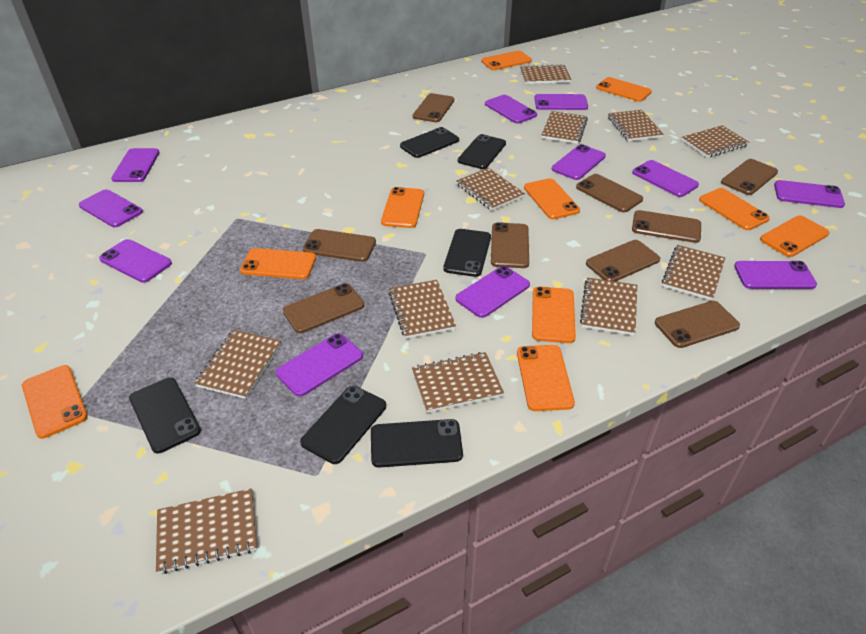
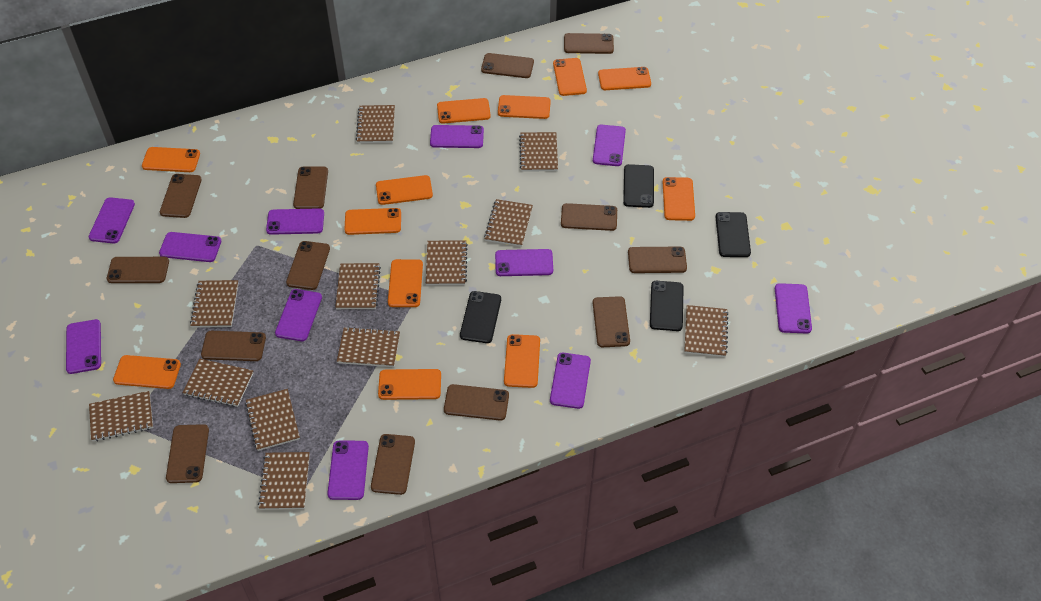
black phone: [129,377,201,454] [300,386,386,464] [371,419,463,468] [400,127,459,158] [444,229,491,277] [458,134,506,169] = 6 -> [460,291,501,343] [623,164,654,208] [650,281,684,331] [715,212,751,257] = 4
brown notebook: [156,489,257,574] [194,330,281,399] [389,280,456,339] [412,352,504,413] [456,168,525,211] [520,64,571,84] [541,111,588,144] [580,277,637,336] [608,110,664,141] [662,245,725,301] [682,125,749,158] = 11 -> [89,391,153,442] [182,358,253,407] [190,280,238,328] [245,389,300,451] [258,452,310,510] [335,263,381,309] [337,327,400,367] [356,105,395,143] [426,240,468,285] [484,199,533,247] [519,132,558,172] [684,305,728,357] = 12
brown phone: [283,283,364,333] [303,229,376,262] [413,93,454,122] [491,222,529,268] [576,174,643,212] [586,240,660,282] [632,210,701,243] [655,301,740,348] [721,159,778,195] = 9 -> [107,257,169,283] [160,174,202,218] [166,424,209,483] [201,331,266,361] [286,241,330,290] [293,167,328,209] [371,434,415,495] [444,384,509,421] [481,53,534,78] [561,203,617,231] [564,33,614,54] [593,296,630,347] [628,247,687,273] = 13
orange phone: [22,365,88,439] [240,248,316,279] [381,187,424,228] [481,51,532,70] [517,345,575,411] [524,178,580,219] [532,287,576,343] [596,77,652,102] [699,188,770,230] [760,215,829,257] = 10 -> [113,355,181,389] [142,147,200,172] [344,208,401,235] [376,175,433,205] [378,369,441,400] [388,259,423,307] [437,98,491,124] [498,95,551,119] [504,334,540,388] [553,58,587,96] [598,67,651,90] [663,177,695,221] = 12

